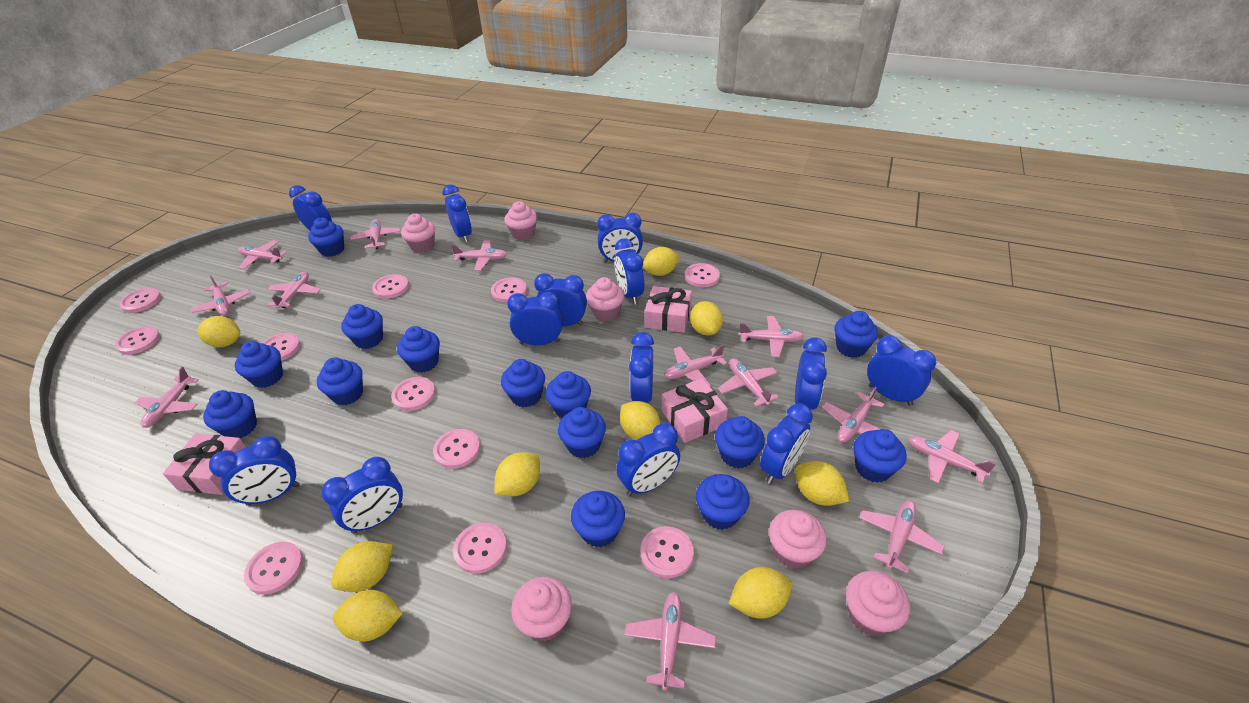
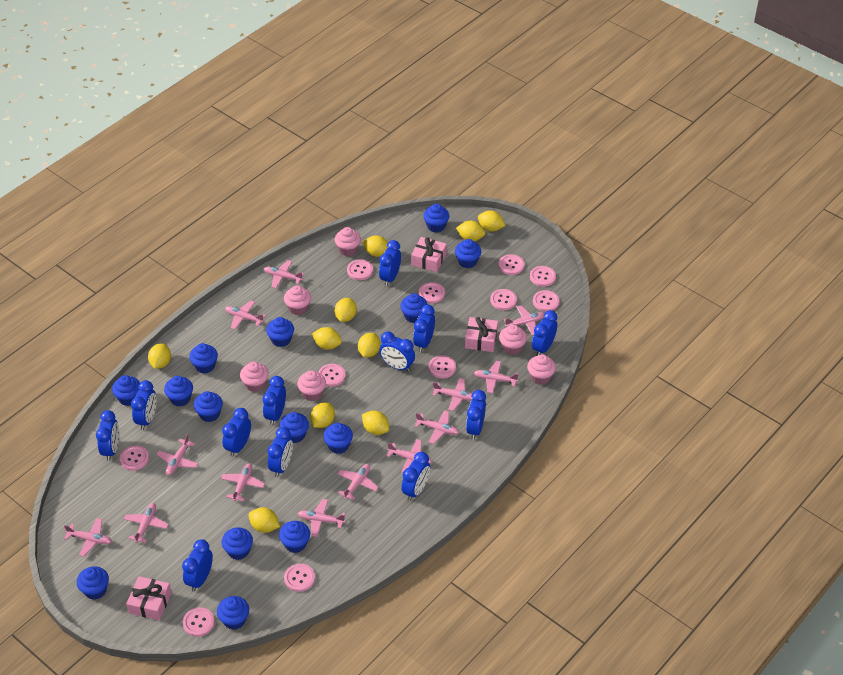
blue clock: [209,436,300,506] [289,185,332,231] [321,457,403,534] [442,185,472,243] [507,292,563,345] [534,273,587,326] [597,213,643,263] [615,238,644,305] [616,423,680,496] [629,332,654,402] [760,403,813,484] [795,337,827,410] [867,336,936,406] = 13 -> [96,410,119,461] [131,380,157,430] [182,539,213,592] [222,408,251,457] [263,376,286,425] [267,427,293,477] [379,240,401,286] [379,331,415,372] [401,452,430,501] [413,305,435,352] [466,390,486,440] [532,310,557,356] = 12
yellow lemon: [197,316,240,347] [331,541,393,592] [333,590,403,642] [495,452,540,496] [620,401,661,440] [643,247,680,276] [690,301,723,336] [729,567,792,619] [795,461,849,506] = 9 -> [148,343,171,369] [248,507,280,533] [310,402,335,428] [312,327,342,350] [335,298,357,322] [358,333,380,357] [362,236,389,257] [362,411,389,435] [456,221,485,241] [478,210,505,231] = 10

